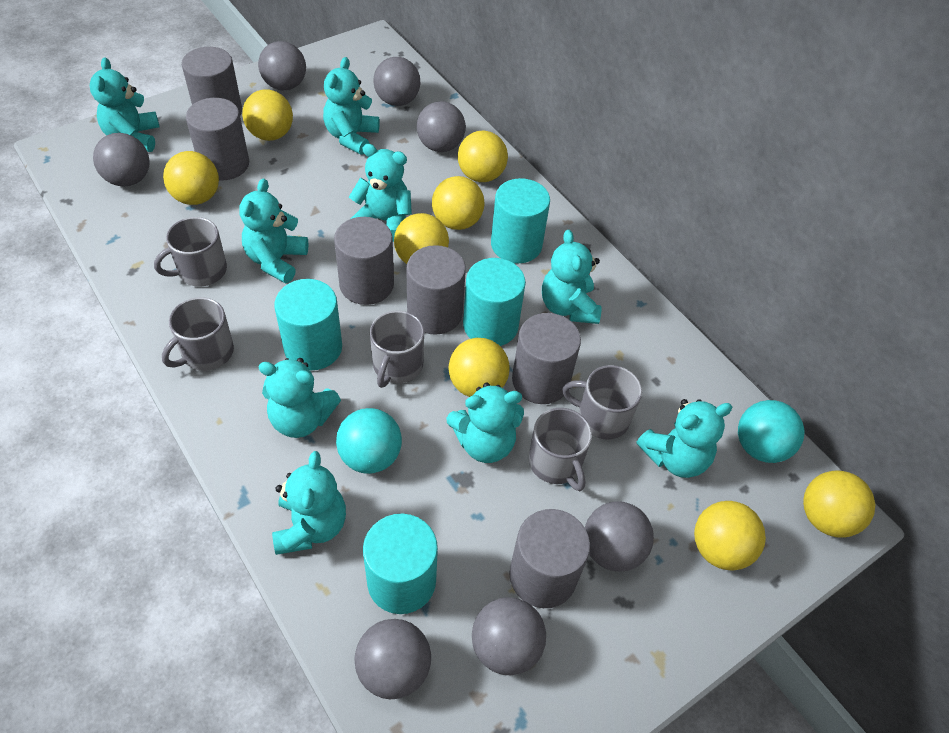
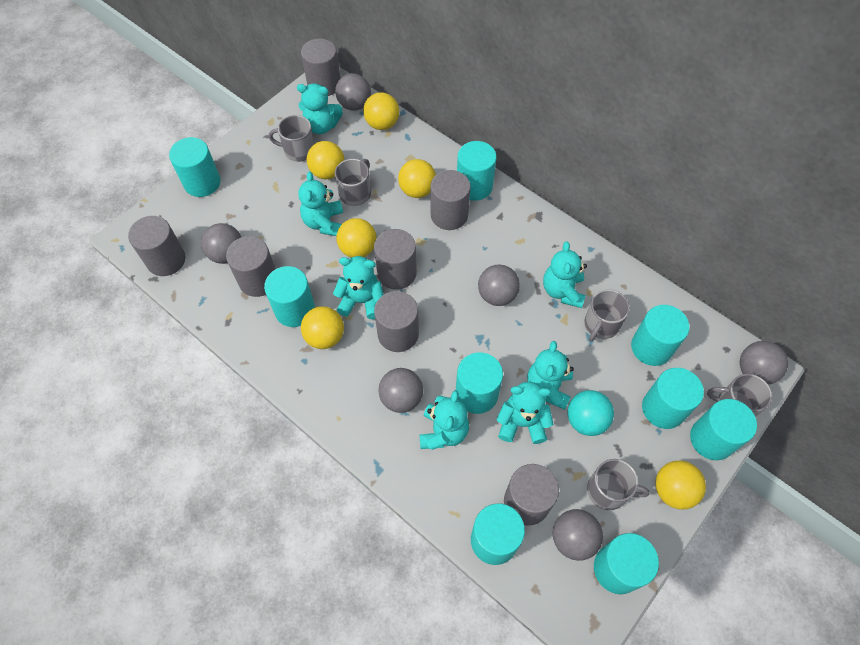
grey ball: [93,133,150,187] [258,41,306,90] [355,619,431,699] [373,57,421,106] [417,101,466,152] [472,597,546,675] [585,501,654,572] = 7 -> [201,223,241,264] [335,73,371,111] [378,368,423,413] [478,265,520,306] [553,509,603,561] [740,341,788,385] = 6
grey cylinder: [182,47,242,115] [186,98,249,180] [334,217,394,305] [406,245,466,335] [509,509,590,608] [512,313,581,404] = 6 -> [128,216,186,276] [226,236,276,297] [301,39,341,96] [374,229,417,290] [374,291,419,352] [431,170,471,230] [504,464,559,526] = 7
turquoise ball: [336,408,402,474] [738,400,804,463] = 2 -> [568,390,614,436] = 1
turquoise cylinder: [274,279,342,370] [363,514,438,614] [463,258,526,346] [491,178,550,263] = 4 -> [169,137,221,197] [264,266,315,327] [456,352,503,414] [457,141,497,201] [471,503,525,565] [594,533,659,595] [631,305,690,366] [642,368,704,429] [690,399,757,460] = 9
turquoise teddy bear: [90,57,160,152] [239,179,308,283] [259,358,341,438] [272,451,346,555] [323,57,380,155] [349,144,412,242] [446,382,524,463] [542,230,602,324] [636,399,733,478] = 9 -> [297,84,343,134] [298,171,343,236] [333,256,384,319] [420,390,469,450] [497,382,554,444] [527,341,574,410] [543,241,587,308] = 7
yellow ball: [163,151,219,205] [242,90,293,141] [394,213,449,264] [432,176,484,230] [448,338,510,397] [458,131,508,182] [694,501,766,571] [803,470,875,538] = 8 -> [301,306,344,349] [307,141,344,179] [337,218,377,258] [363,92,399,130] [398,159,436,198] [655,461,706,510] = 6

